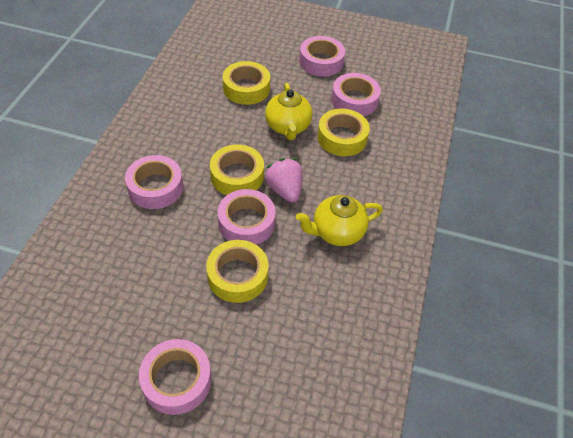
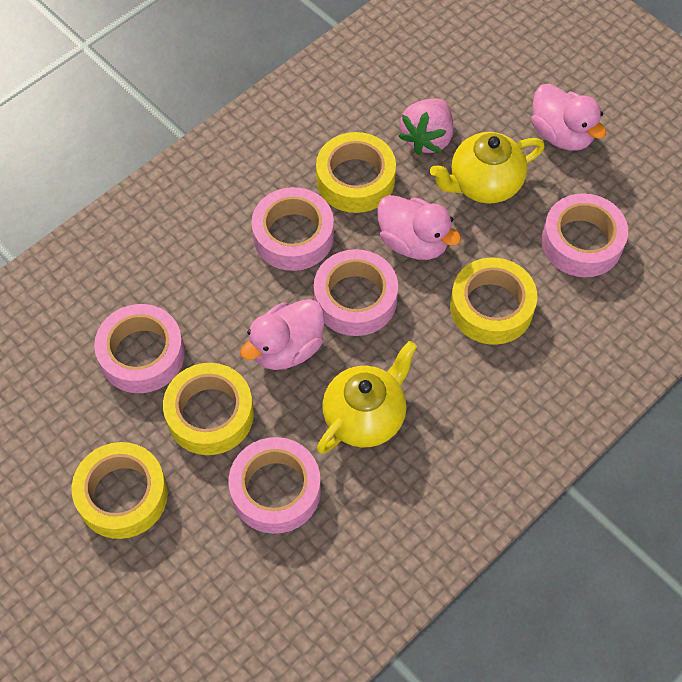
pink duck: none = 0 -> [240,299,324,370] [377,195,461,260] [531,84,606,151] = 3

